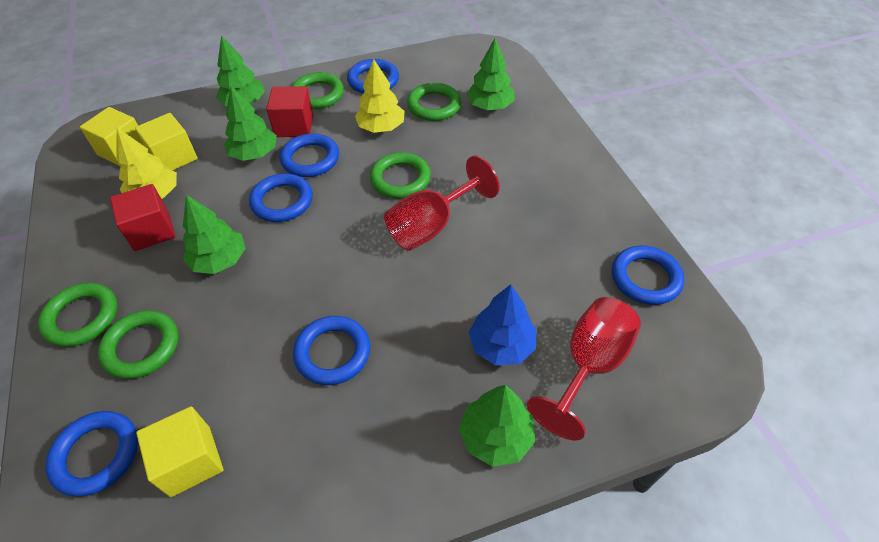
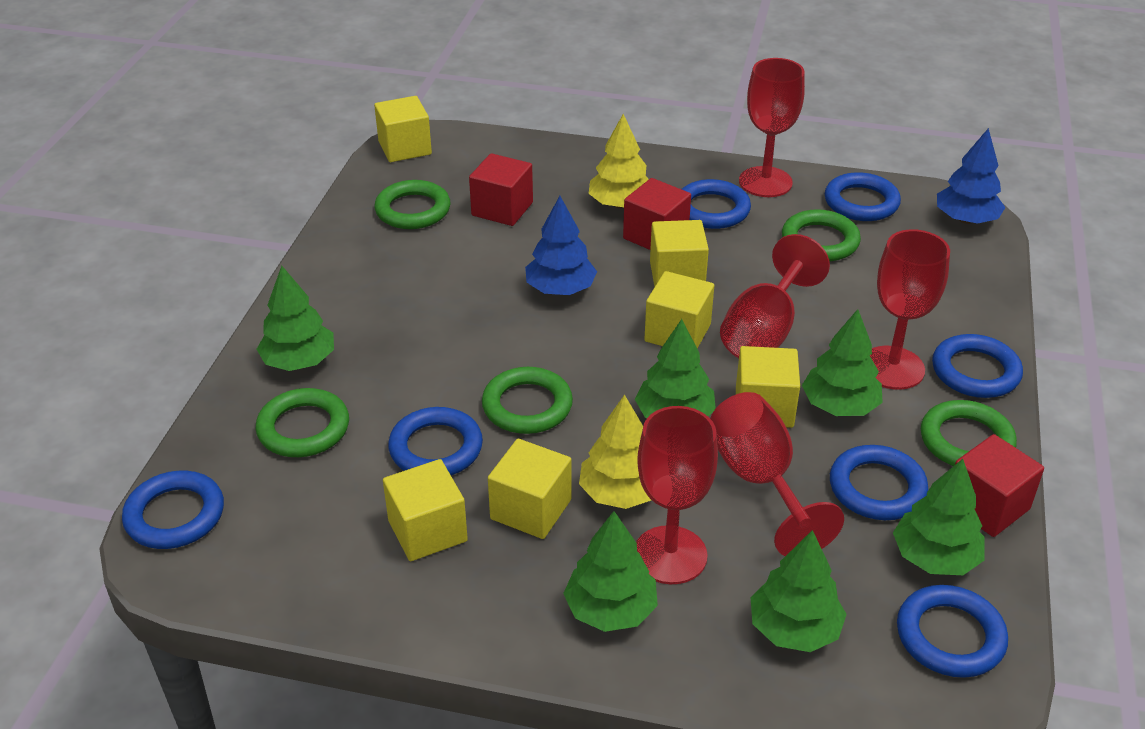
blue ring: [45,411,138,497] [249,174,313,222] [280,133,339,177] [293,316,370,385] [347,59,399,93] [612,246,684,305] = 6 -> [122,471,224,549] [388,407,483,475] [682,179,751,229] [825,172,901,221] [830,445,928,520] [897,585,1008,678] [932,334,1023,398] = 7
blue tree: [469,284,536,365] = 1 -> [525,196,597,295] [937,128,1006,224] = 2
green tree: [183,195,246,274] [216,35,265,106] [224,86,277,161] [459,385,535,467] [466,38,515,110] = 5 -> [257,266,334,371] [563,511,658,632] [635,319,716,418] [750,530,847,652] [802,309,883,416] [893,459,985,575] = 6
red cube: [110,184,176,251] [266,86,313,137] = 2 -> [469,153,533,226] [623,178,691,250] [955,434,1044,537] = 3
red goblet: [384,155,500,251] [527,297,641,441] = 2 -> [636,406,718,584] [710,392,844,556] [720,234,830,358] [739,58,805,197] [870,229,950,390] = 5
yellow cube: [80,107,144,167] [135,113,198,170] [136,406,223,497] = 3 -> [374,96,432,162] [383,459,468,561] [488,439,571,539] [644,271,714,348] [650,220,709,287] [736,346,800,428] = 6

